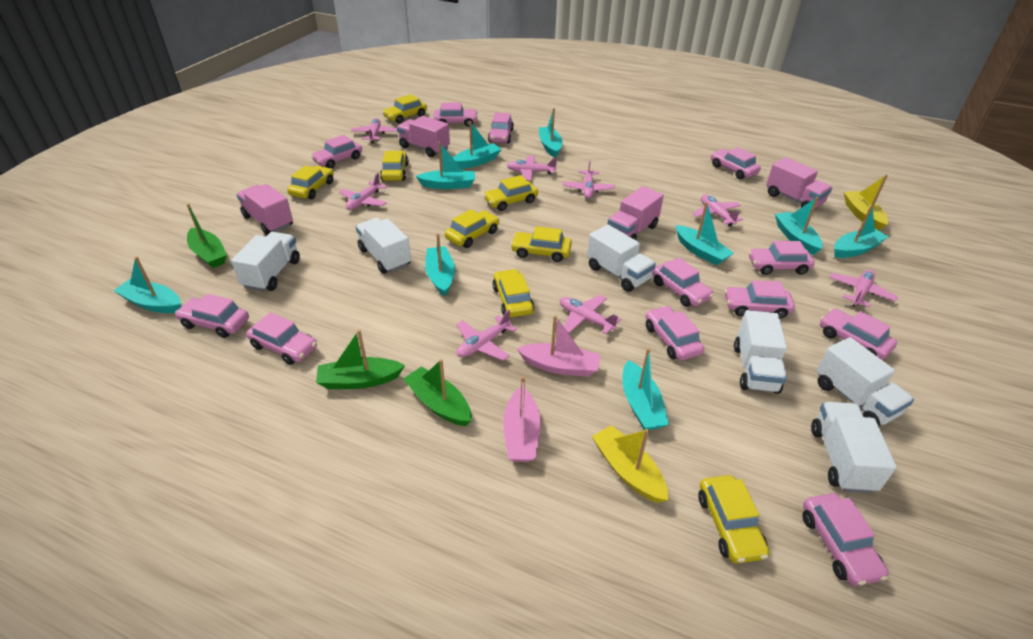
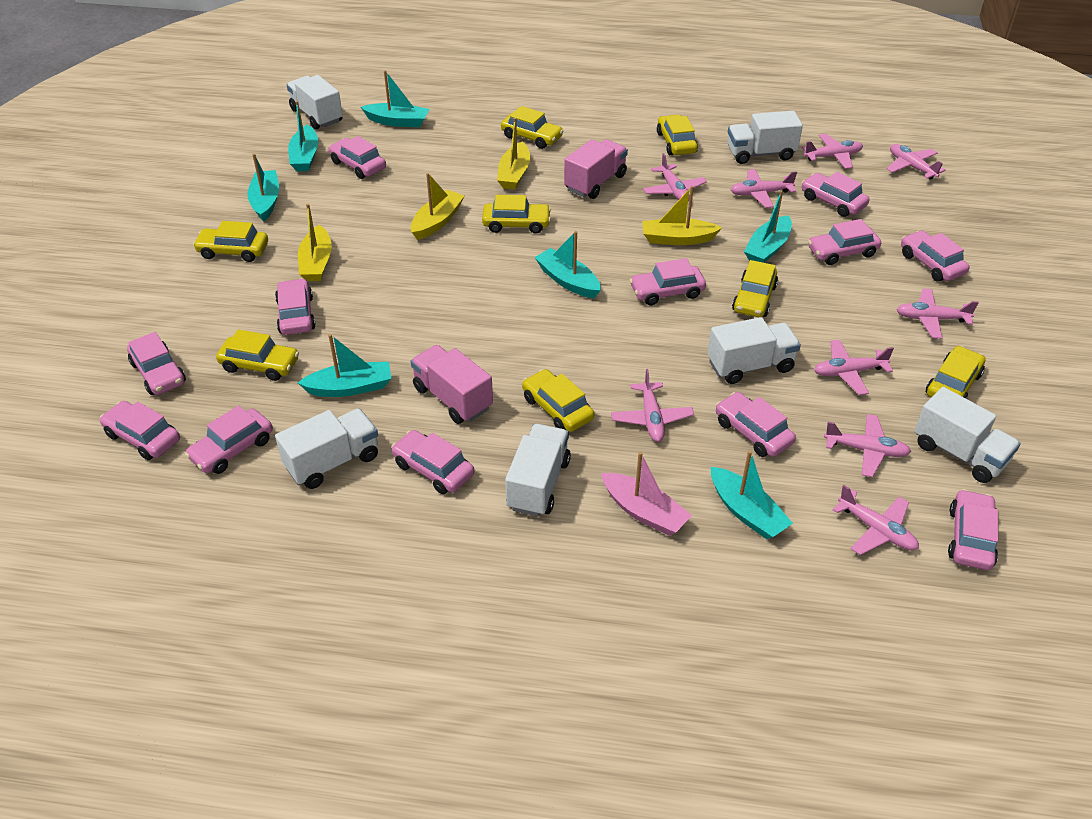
green boat: [187,204,227,268] [316,330,405,389] [403,359,472,426] = 3 -> none = 0
pink boat: [503,376,541,462] [517,315,601,377] = 2 -> [601,452,692,536] = 1
pink plane: [339,173,387,210] [351,118,397,143] [456,310,517,361] [507,155,557,181] [560,295,621,334] [563,161,615,199] [692,194,743,226] [830,270,898,307] = 8 -> [611,369,694,442] [643,153,707,202] [731,169,797,208] [802,134,863,169] [814,340,894,395] [824,414,911,477] [833,485,919,555] [887,144,946,180] [896,289,979,339] = 9
pink truck: [237,184,293,235] [397,116,450,157] [608,186,664,240] [766,157,832,208] = 4 -> [411,345,493,424] [564,139,628,199] = 2
turquoise boat: [113,256,181,313] [416,142,475,189] [425,233,455,297] [453,121,502,169] [539,108,563,158] [622,348,669,430] [675,202,734,265] [775,197,823,255] [834,205,888,258] = 9 -> [247,153,279,221] [288,101,318,171] [298,334,391,397] [361,70,429,127] [534,231,601,298] [711,450,793,539] [744,190,792,263] = 7
yellow boat: [592,425,668,503] [844,175,888,230] = 2 -> [298,204,332,281] [411,173,464,240] [497,118,530,190] [642,186,722,245] = 4

